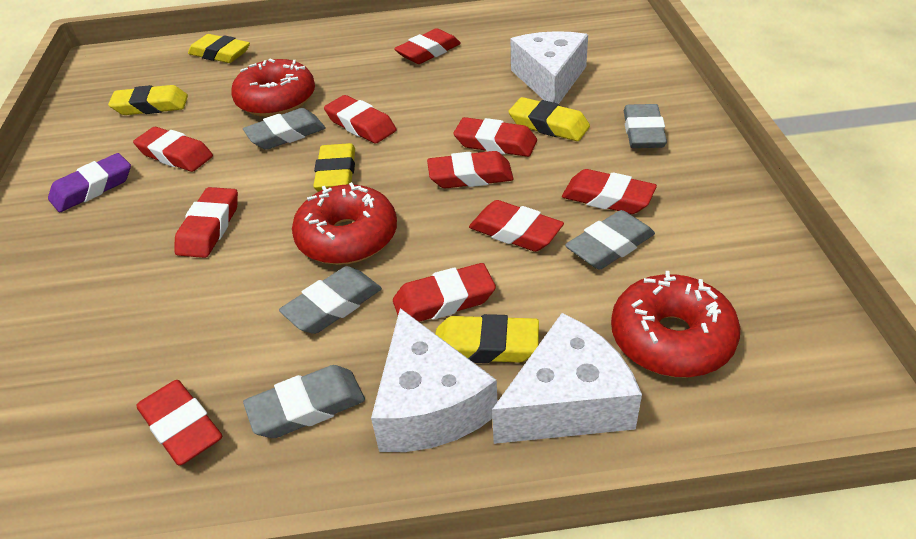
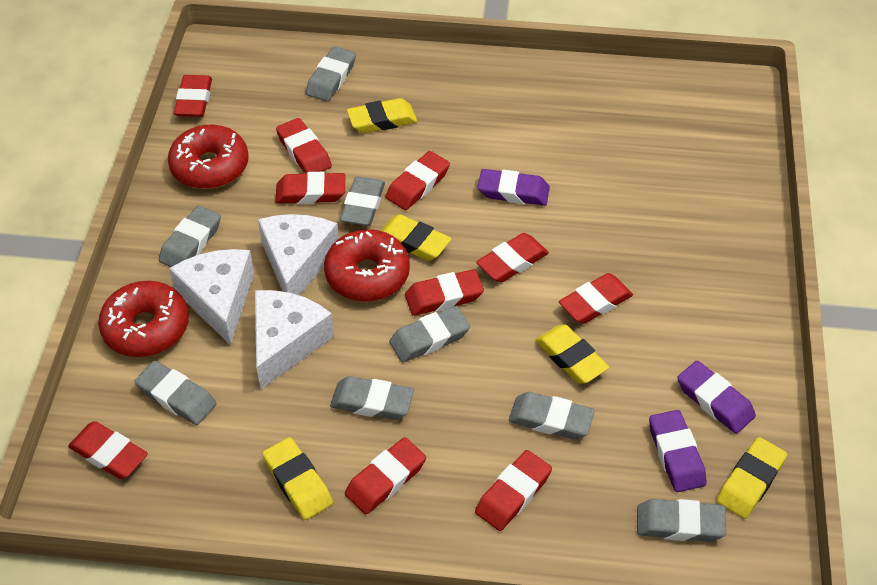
grey eraser: [243,108,326,150] [243,365,365,438] [279,266,382,334] [565,210,655,270] [624,104,667,148] = 5 -> [134,361,217,425] [159,205,221,267] [306,46,356,102] [330,376,414,420] [340,176,385,226] [389,306,470,363] [509,392,595,439] [637,499,726,542] = 8
purple eraser: [48,153,131,212] = 1 -> [478,169,550,206] [649,410,707,492] [677,361,756,434] = 3

